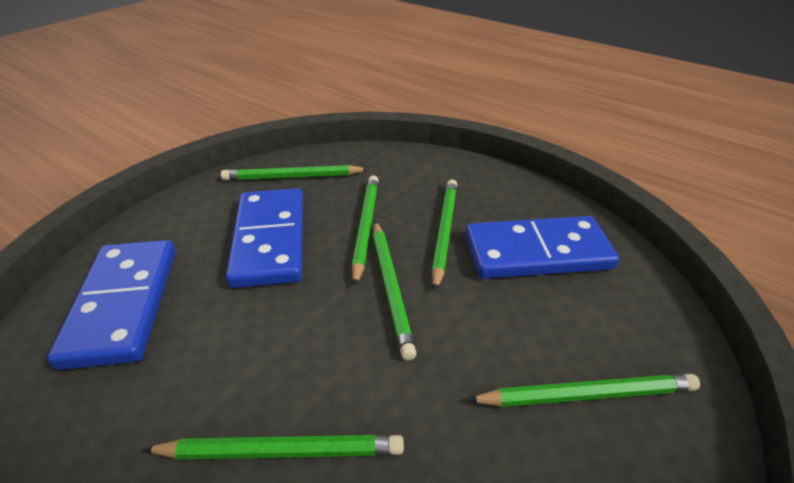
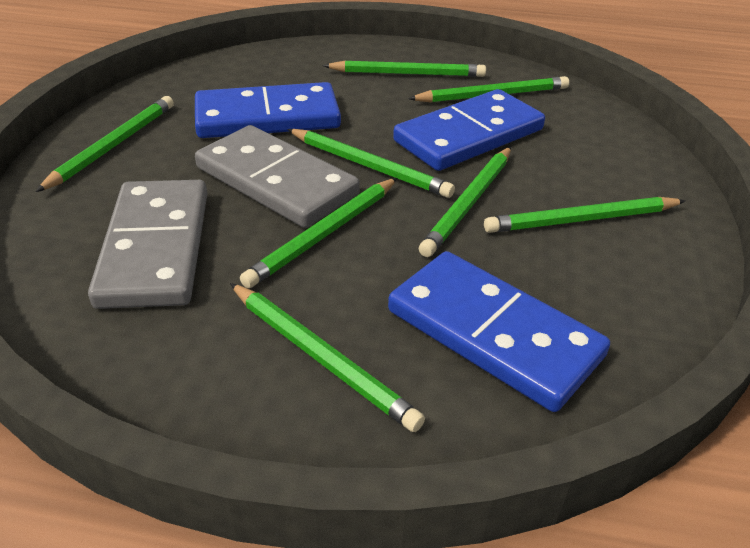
green pencil: [143,435,404,460] [221,165,369,180] [352,175,379,286] [373,221,417,360] [432,179,457,291] [467,374,700,407] = 6 -> [35,96,174,192] [230,283,425,432] [240,178,397,288] [287,129,455,198] [323,61,486,77] [408,76,569,103] [419,147,511,257] [484,197,685,233] = 8
grey domino: none = 0 -> [88,180,207,309] [195,125,360,228] = 2

